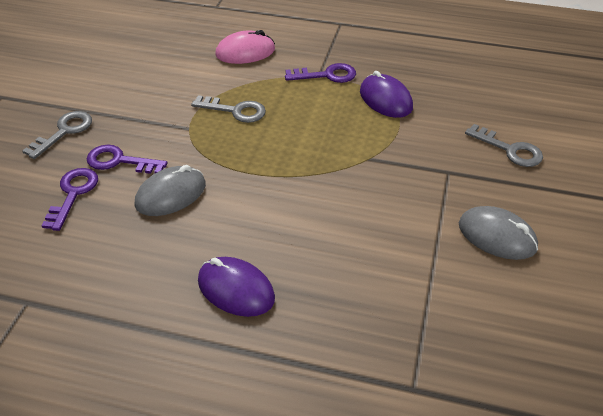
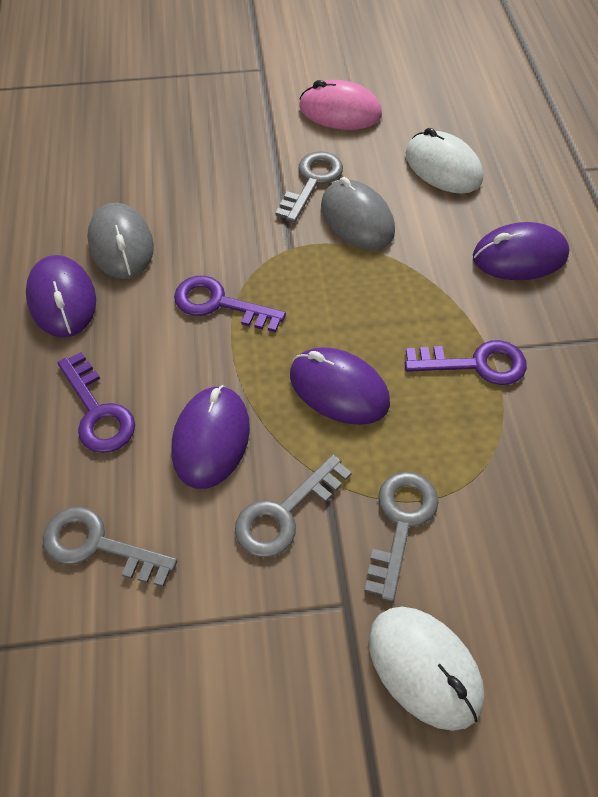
grey key: [22,111,92,159] [191,95,266,123] [465,124,543,167] = 3 -> [43,507,177,587] [235,454,352,558] [275,151,343,223] [365,472,439,602] = 4
purple mouse: [198,257,275,317] [360,71,413,118] = 2 -> [26,255,96,337] [172,385,250,489] [290,347,390,425] [473,222,570,280] = 4
white mouse: none = 0 -> [369,607,484,731] [406,128,483,194] = 2

